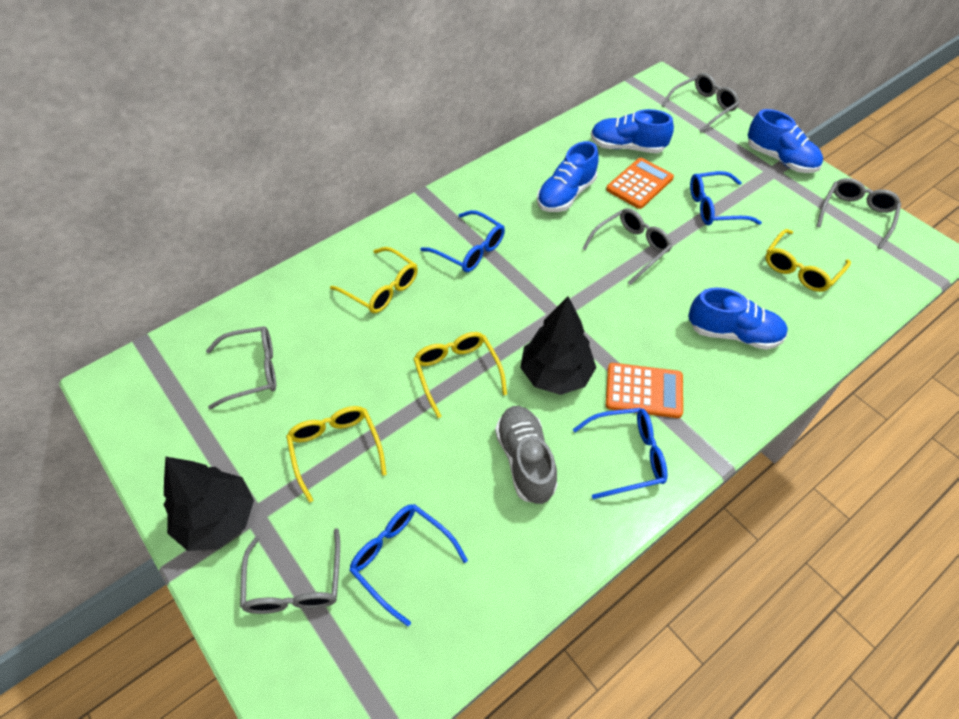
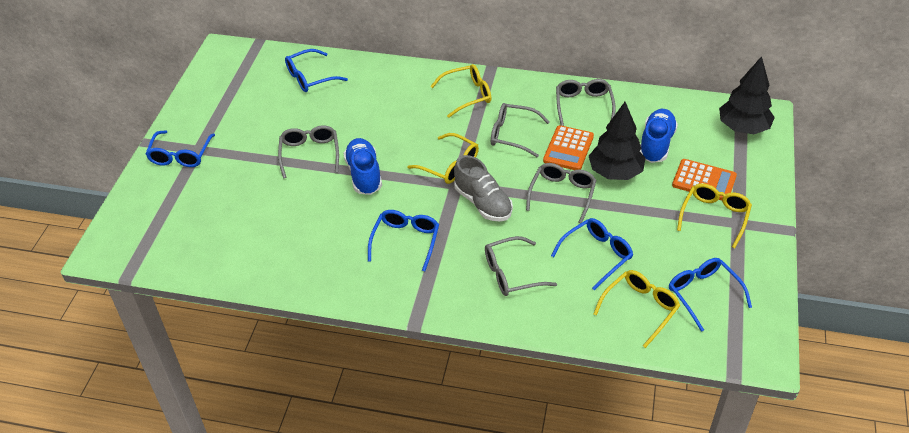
blue glasses: [349,504,468,626] [420,210,505,272] [573,408,667,499] [690,171,762,225] = 4 -> [146,130,215,167] [285,49,348,92] [368,210,439,272] [551,218,633,290] [669,258,752,332] = 5
blue shoe: [537,141,598,212] [591,109,674,153] [688,287,788,350] [748,109,823,173] = 4 -> [344,138,382,195] [640,109,678,163] = 2

